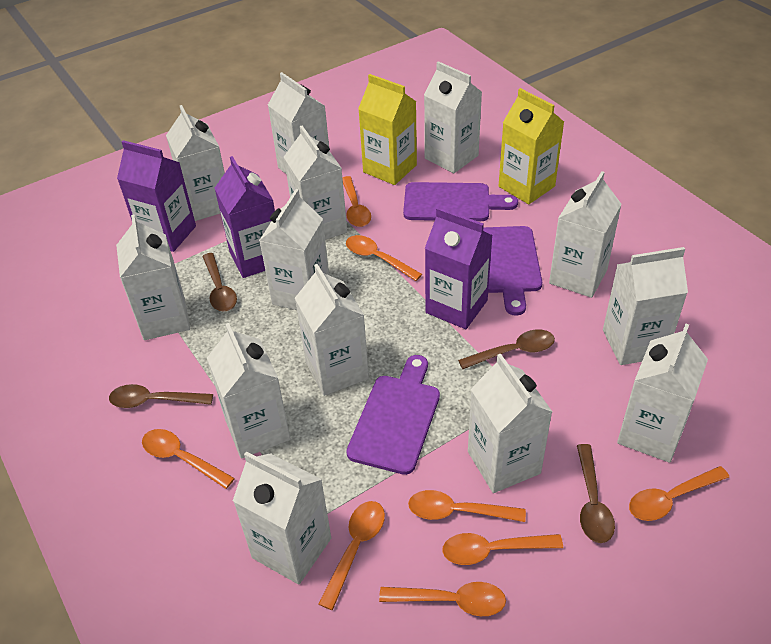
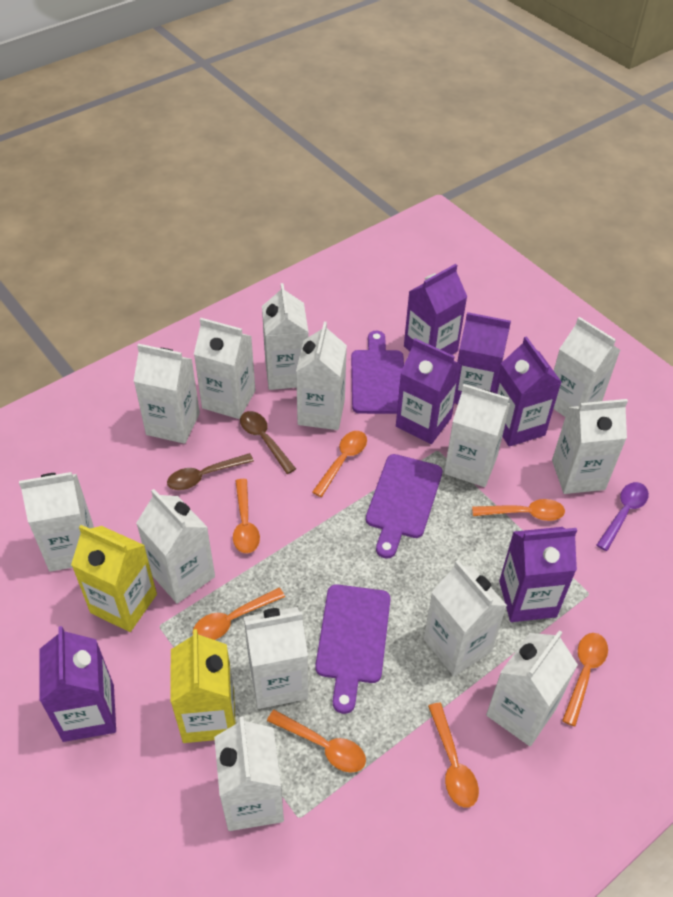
brown spoon: [109,384,213,408] [202,253,237,312] [458,330,555,369] [577,444,615,543] = 4 -> [167,453,254,490] [240,411,296,474] = 2
orange spoon: [142,429,235,489] [319,501,385,610] [342,176,371,227] [346,235,422,281] [379,582,506,616] [408,490,526,522] [442,533,563,565] [629,466,729,521] = 8 -> [193,588,285,640] [233,479,260,553] [267,710,366,773] [312,431,367,497] [428,703,479,808] [472,499,565,521] [562,633,608,727] = 7
purple carton: [117,140,196,252] [215,156,275,278] [425,207,493,329] = 3 -> [40,626,116,742] [396,338,461,444] [404,264,467,355] [454,312,511,404] [495,336,561,447] [499,527,577,622] = 6
purple spoon: none = 0 -> [597,482,649,551] = 1

